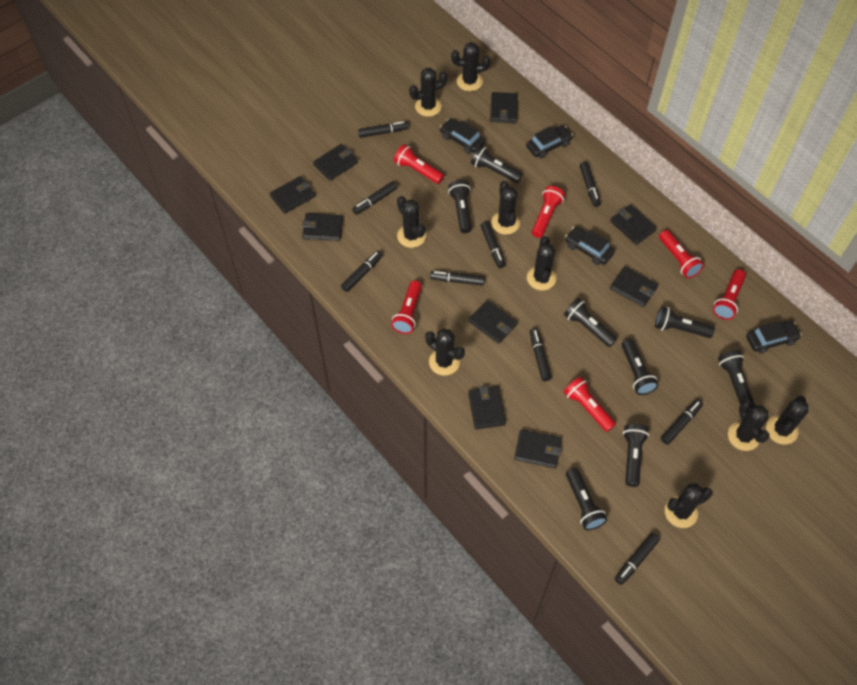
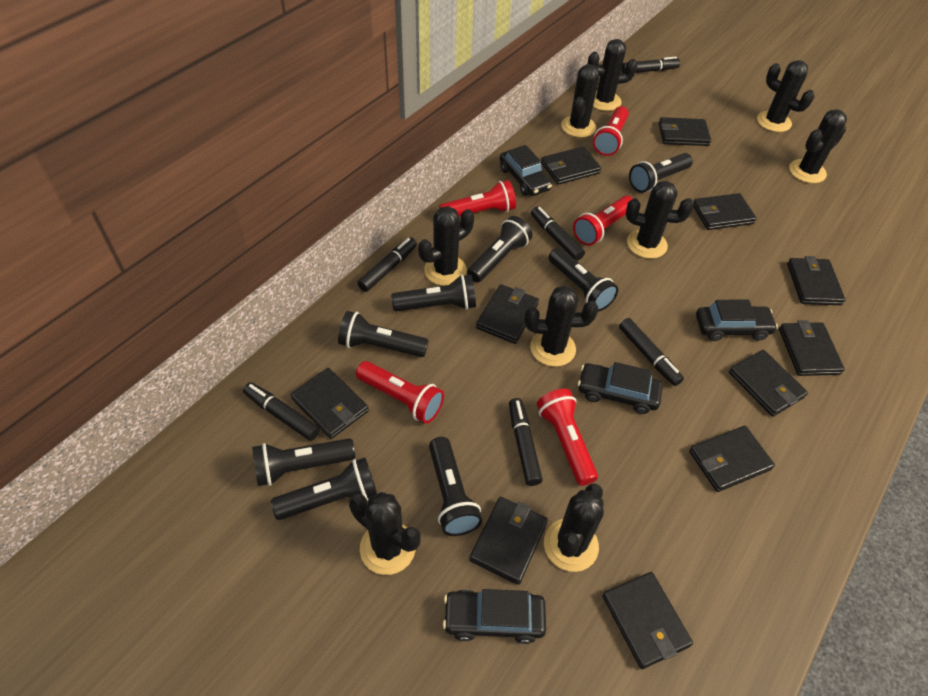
black marker: [341,251,382,292] [352,181,398,215] [358,121,409,138] [430,271,485,286] [481,221,505,268] [530,328,552,381] [580,162,601,207] [615,533,660,585] [661,399,703,445] = 9 -> [243,382,320,441] [357,237,417,292] [509,398,543,486] [531,207,585,261] [619,318,684,386] [621,57,680,73] = 6
black wallet: [270,176,315,214] [302,213,343,241] [313,144,358,181] [468,386,506,429] [469,300,517,344] [490,92,518,123] [514,429,562,468] [610,204,657,245] [610,266,658,307] = 9 -> [291,368,369,439] [469,497,548,585] [476,284,539,344] [541,146,601,185] [603,572,693,669] [659,117,711,146] [689,426,775,492] [693,193,757,230] [729,350,808,417] [779,320,845,376] [787,256,845,305] = 11
red flashlight: [391,280,422,334] [394,144,444,184] [532,186,565,238] [564,377,616,432] [659,230,704,278] [713,269,746,320] = 6 -> [356,361,444,424] [439,180,516,217] [537,389,598,486] [573,196,633,246] [593,106,629,156] = 5

